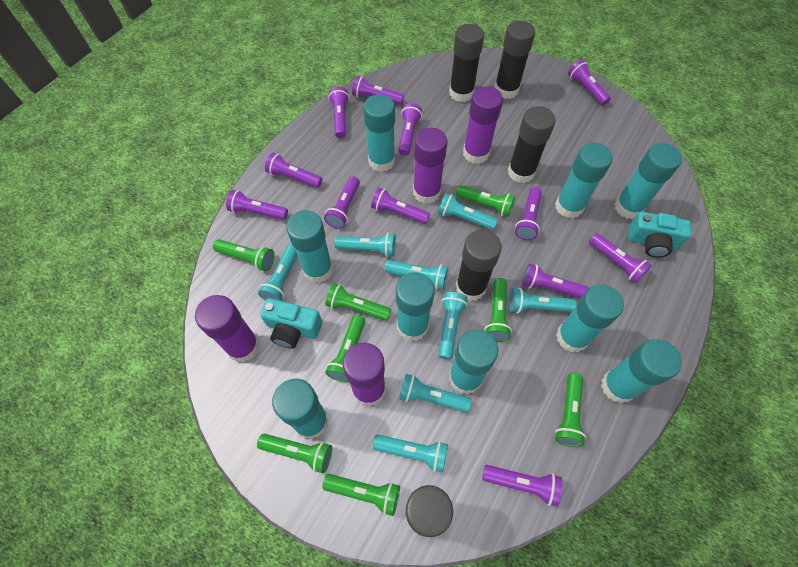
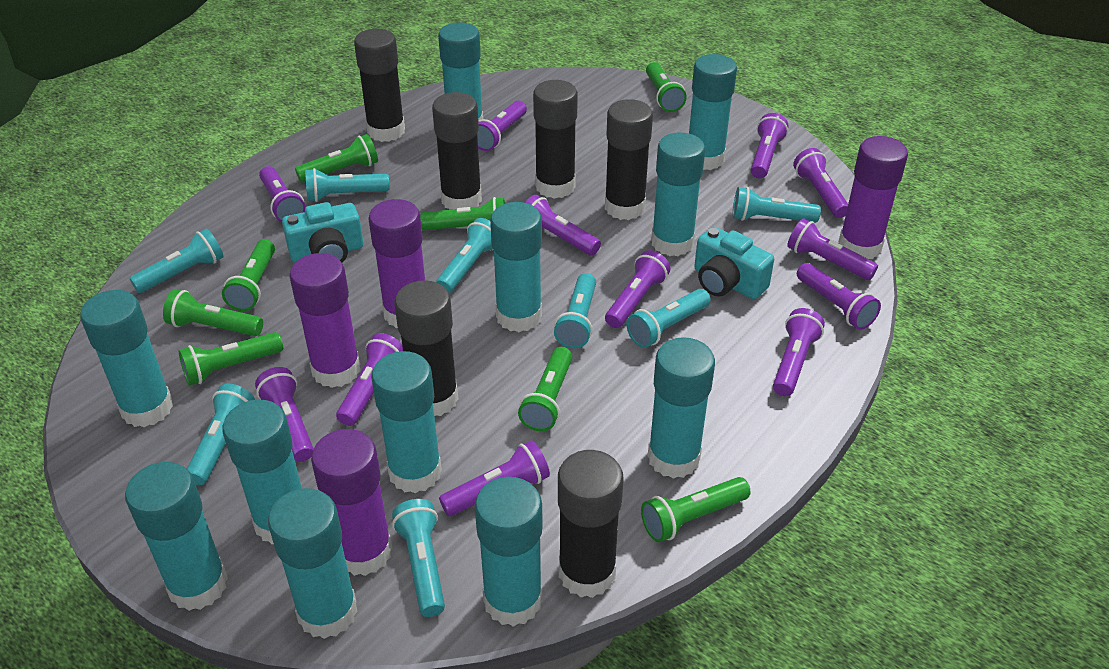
black glue stick: [405,485,453,537] [449,24,484,102] [456,230,502,301] [494,21,535,99] [508,106,556,183] = 5 -> [354,29,405,142] [395,280,458,416] [432,92,482,210] [533,80,578,199] [558,450,624,598] [605,99,653,220] = 6
turquoise glue stick: [272,379,329,439] [286,210,333,283] [363,94,395,172] [396,272,434,341] [449,330,499,395] [555,143,613,218] [556,284,624,352] [601,339,682,403] [615,143,682,219] = 9 -> [80,290,173,427] [125,462,228,611] [222,399,302,544] [268,488,358,639] [371,351,442,493] [438,22,483,121] [475,477,543,627] [490,202,542,332] [648,337,715,479] [651,132,705,256] [689,54,737,170] = 11

